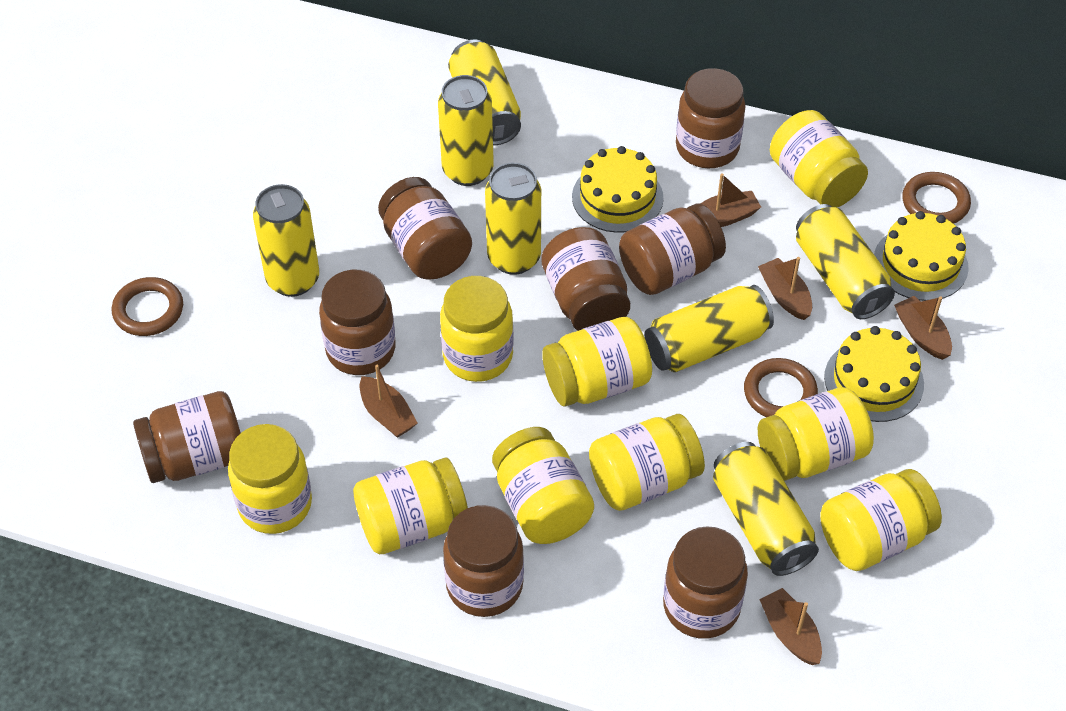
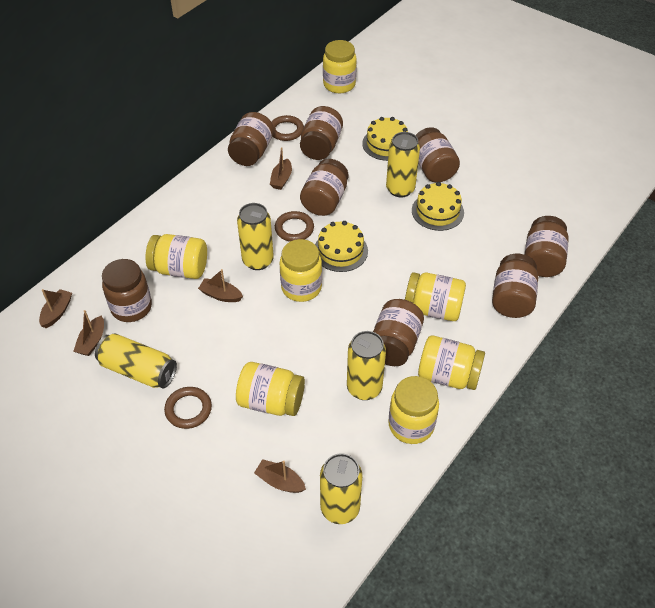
yellow can: [253,184,319,297] [438,75,494,186] [448,40,521,145] [485,163,541,275] [645,285,774,372] [713,442,819,576] [796,204,895,319] = 7 -> [95,333,177,389] [237,203,274,270] [320,453,363,524] [347,331,386,400] [386,132,420,198] = 5
yellow jar: [228,424,312,534] [353,458,468,554] [440,276,514,382] [492,427,594,544] [542,317,652,407] [589,414,705,511] [758,387,874,481] [770,110,868,207] [820,469,942,571] = 9 -> [145,234,207,279] [236,362,305,416] [280,239,322,302] [323,40,357,93] [388,376,439,444] [405,272,466,321] [418,336,485,390] = 7

